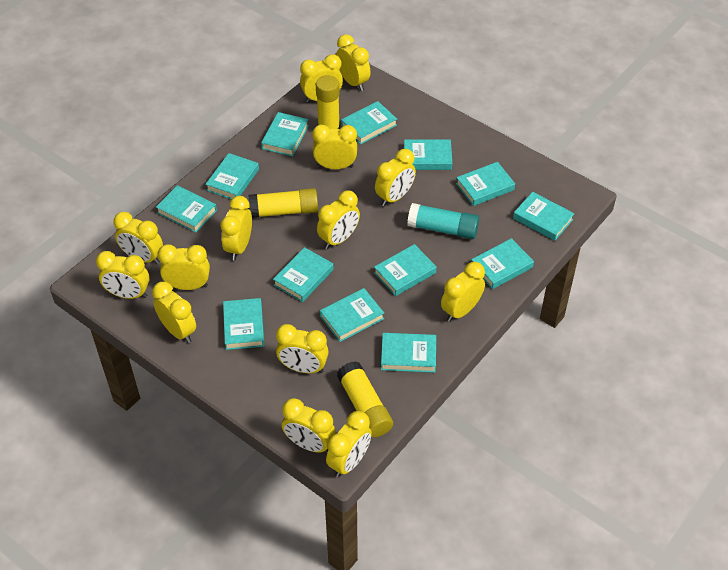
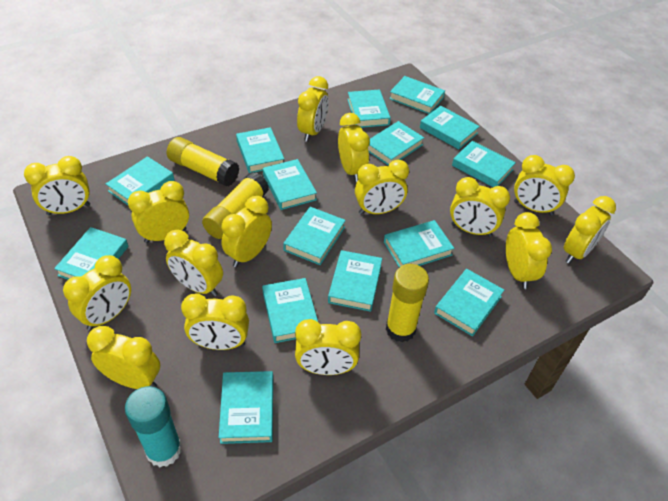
turquoise book: [156,185,217,233] [205,153,259,199] [223,298,264,350] [261,112,309,157] [273,247,333,302] [320,288,384,342] [341,101,397,144] [374,244,437,296] [381,333,436,373] [404,139,452,170] [456,162,515,206] [471,238,534,289] [513,192,575,241] = 13 -> [54,227,128,280] [106,156,174,205] [219,371,273,444] [236,127,284,173] [262,278,318,343] [263,159,317,210] [283,207,346,265] [328,250,382,312] [347,89,391,128] [368,121,424,166] [384,220,454,267] [389,76,445,114] [420,106,480,149] [434,269,504,336] [452,141,516,187] = 15
yellow clock: [96,251,150,299] [113,212,163,264] [152,282,196,343] [158,244,210,290] [221,196,252,260] [276,324,329,373] [282,398,336,453] [300,54,343,103] [312,125,357,169] [317,190,360,249] [326,411,372,477] [336,34,371,91] [375,149,416,207] [441,262,485,322] = 14 -> [24,156,90,215] [63,255,131,330] [87,326,160,389] [128,181,189,243] [164,230,223,297] [181,294,249,350] [222,196,272,267] [295,319,361,375] [297,76,329,142] [338,113,370,182] [355,159,409,215] [450,177,510,237] [506,212,552,289] [514,155,575,215] [564,196,616,264] = 15

